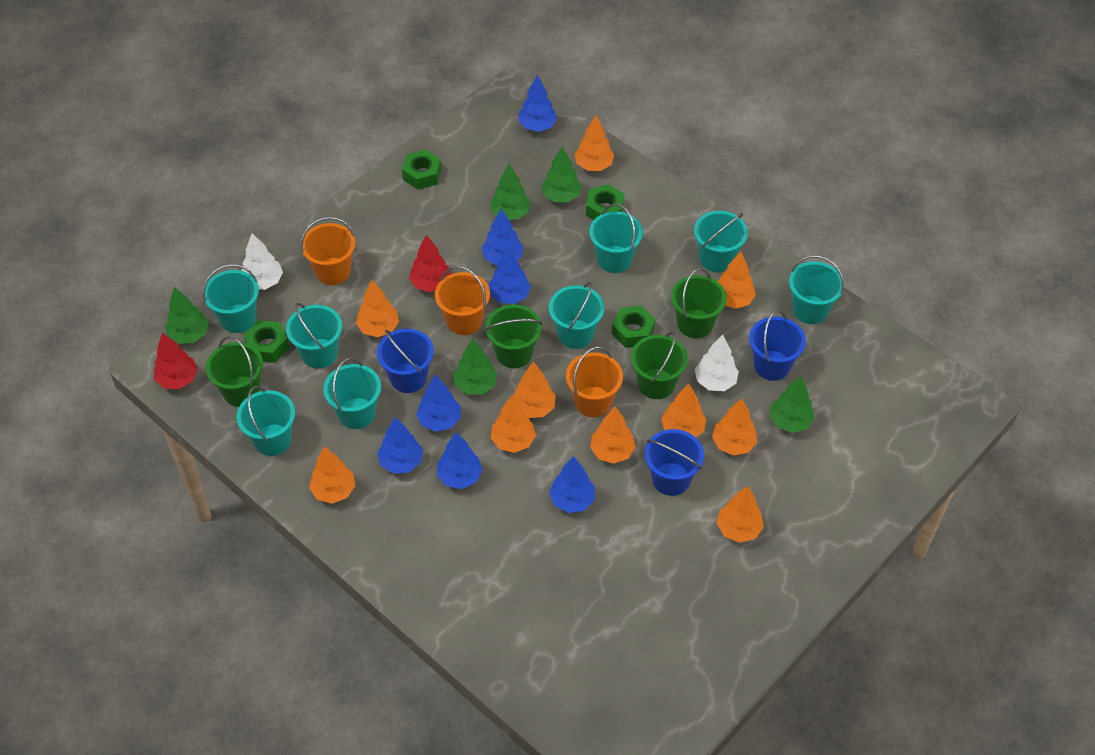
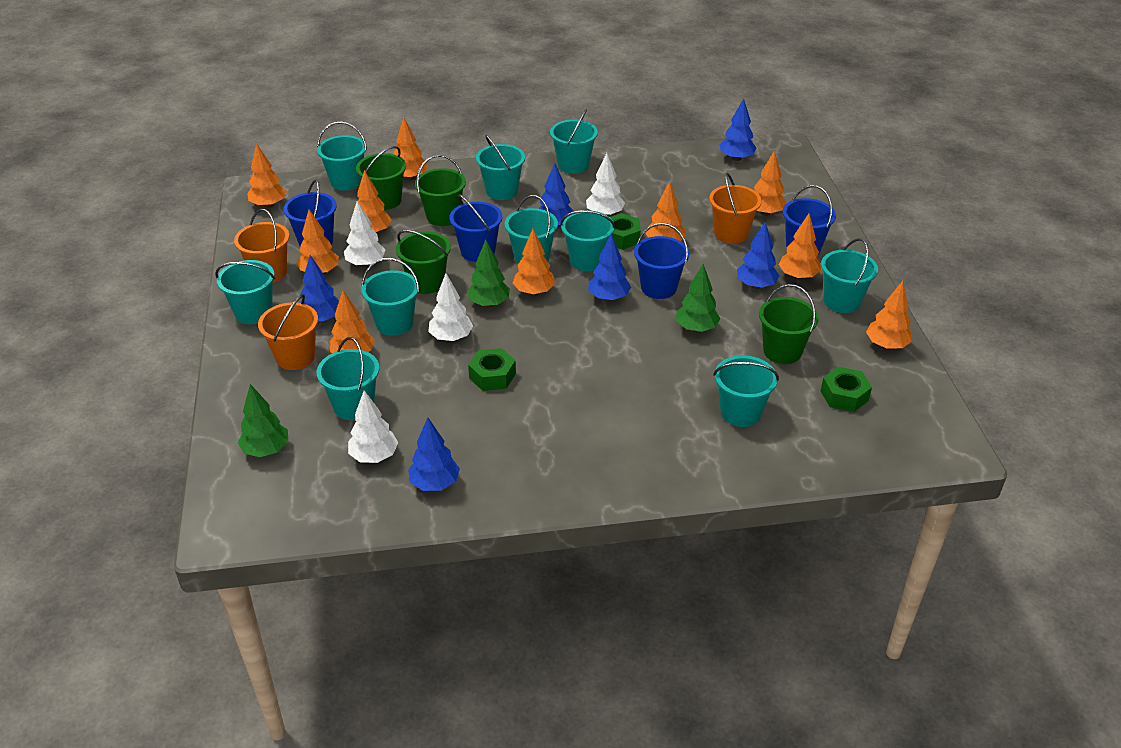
blue bucket: [377,329,434,393] [645,429,704,496] [749,310,806,381] = 3 -> [284,180,337,246] [450,194,502,262] [634,223,689,299] [783,185,836,253] = 4
blue tree: [377,417,423,474] [416,375,461,432] [437,432,483,489] [482,209,523,266] [489,247,531,304] [518,75,557,132] [549,456,595,513] = 7 -> [300,255,339,323] [408,418,460,491] [539,163,574,228] [588,234,631,301] [720,98,756,161] [737,222,779,289] = 6
green nut: [244,320,289,363] [402,149,441,190] [586,184,624,220] [612,306,656,348] = 4 -> [468,348,516,391] [610,213,641,250] [821,367,872,412] = 3
green tree: [165,287,209,344] [453,338,497,395] [490,164,530,220] [541,146,582,202] [769,376,815,433] = 5 -> [238,384,288,457] [467,240,510,307] [676,264,721,332] = 3
red tree: [154,332,198,389] [409,235,451,292] = 2 -> none = 0
turquoise bucket: [203,264,259,333] [236,386,295,456] [286,303,342,369] [323,358,381,429] [549,282,604,349] [589,204,643,273] [694,211,748,272] [789,255,844,324] = 8 -> [215,260,275,324] [317,121,367,191] [317,337,379,420] [361,258,420,336] [476,135,525,200] [505,195,558,264] [550,109,598,174] [560,210,616,271] [713,355,779,427] [821,238,878,313] = 10
white tree: [241,233,283,290] [695,334,739,391] = 2 -> [344,201,385,267] [348,390,398,463] [428,273,473,342] [586,153,625,216] = 4

